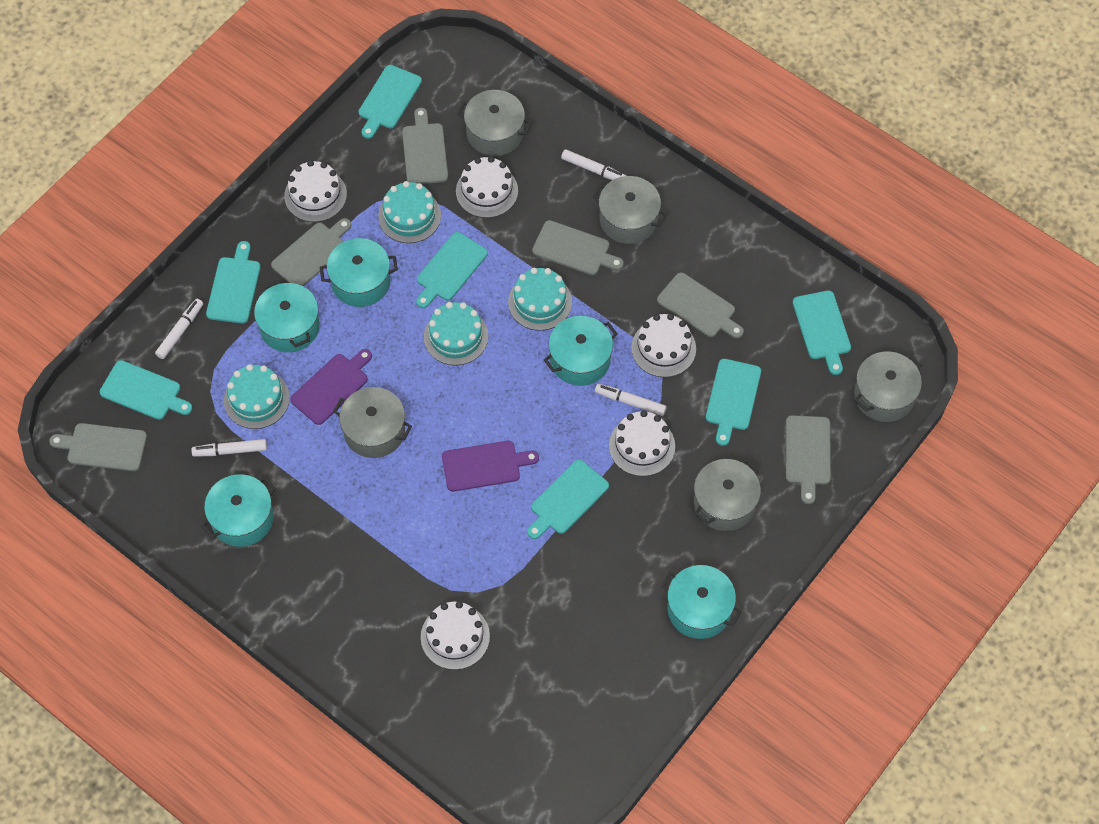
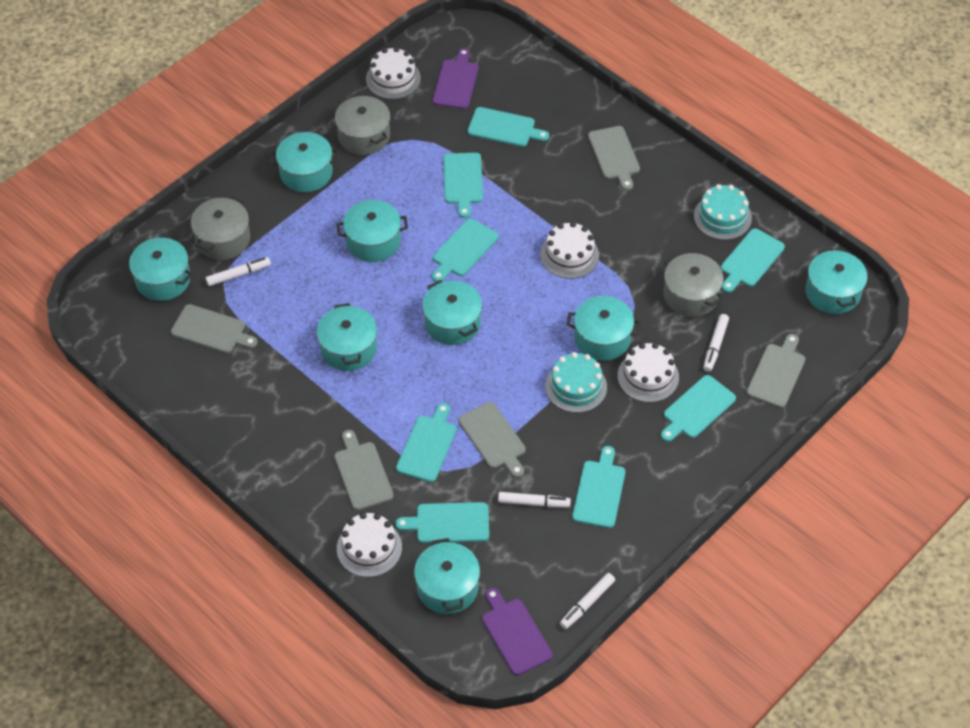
grey cutting board: [49,423,147,471] [271,218,352,286] [402,108,448,184] [532,220,624,275] [657,272,744,338] [786,415,831,504] = 6 -> [171,304,258,353] [334,430,394,510] [458,402,526,478] [588,126,640,190] [746,334,805,408] = 5
grey pot: [333,387,412,458] [457,90,532,156] [592,176,667,244] [694,459,761,531] [854,351,922,422] = 5 -> [191,197,250,260] [335,96,390,155] [663,253,724,317] = 3
turquoise cake: [224,364,290,429] [378,181,441,243] [424,302,488,366] [508,268,572,331] = 4 -> [545,352,607,413] [694,184,752,240] = 2
turquoise cutting board: [100,360,193,420] [206,241,261,324] [359,65,422,139] [416,232,488,308] [527,459,609,539] [706,359,761,446] [793,290,851,375] = 7 -> [395,502,489,543] [396,403,457,482] [432,218,499,282] [443,153,483,218] [468,107,549,147] [572,446,625,528] [661,375,736,442] [721,228,785,293] = 8
turquoise pot: [201,474,276,547] [254,280,320,352] [320,238,398,307] [544,316,617,386] [661,565,742,639] = 5 -> [127,238,193,301] [270,132,339,192] [317,303,377,371] [337,200,408,262] [414,538,480,614] [422,280,482,345] [567,296,641,361] [805,248,868,314] = 8
white cake: [284,160,347,222] [421,601,490,670] [456,156,518,218] [609,410,675,476] [631,314,696,377] = 5 -> [337,513,402,577] [366,47,421,99] [540,222,599,279] [618,343,679,403] = 4

